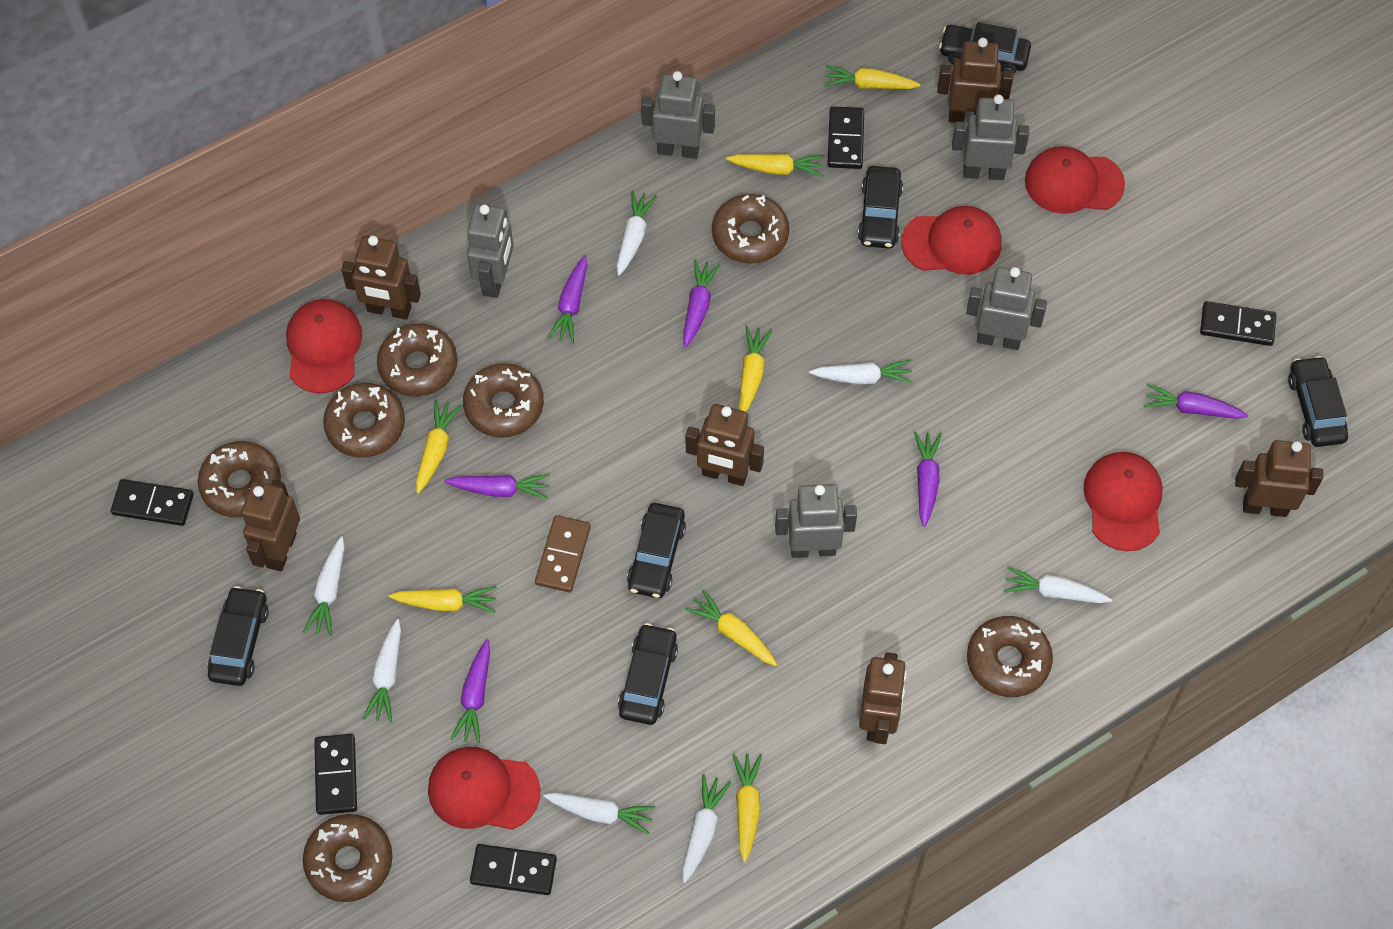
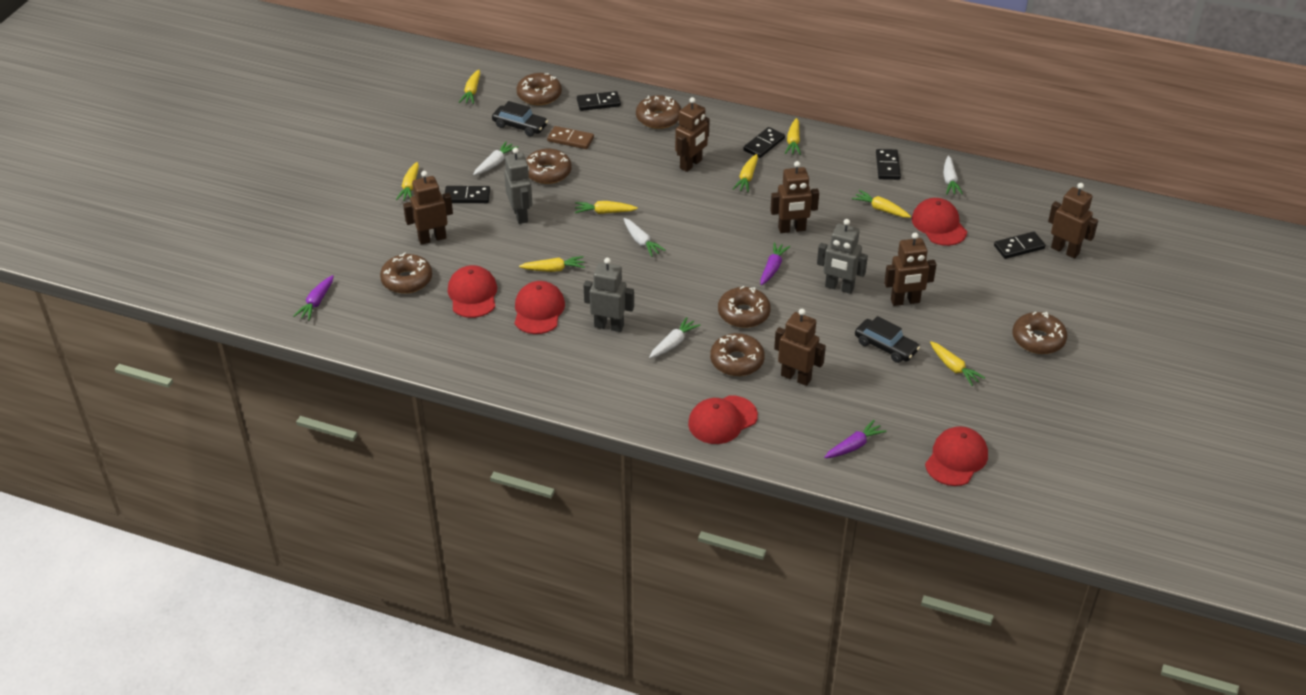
black car: [208,586,269,686] [618,623,678,725] [627,503,686,598] [858,166,903,249] [939,22,1031,73] [1288,356,1348,447] = 6 -> [492,101,548,136] [855,316,920,363] = 2
grey robot: [467,204,514,298] [641,71,715,159] [775,484,857,558] [952,94,1029,180] [966,267,1047,350] = 5 -> [504,148,533,224] [584,258,634,332] [817,219,868,294] = 3
purple carrot: [444,474,550,500] [451,639,490,743] [547,255,587,343] [683,260,720,348] [914,431,942,527] [1144,384,1248,419] = 6 -> [294,275,334,320] [760,242,790,285] [824,420,887,458] = 3
white carrot: [303,536,344,636] [363,619,401,722] [543,793,655,835] [617,191,657,276] [682,774,731,883] [809,360,912,385] [1004,567,1112,603] = 7 -> [473,141,518,175] [624,218,666,257] [649,317,701,358] [943,156,963,194] = 4
yellow carrot: [389,586,497,613] [416,400,461,494] [685,589,777,666] [726,154,824,177] [732,754,762,863] [738,326,772,412] [824,65,921,89] = 7 -> [396,162,419,201] [459,70,480,104] [519,256,585,272] [575,201,638,214] [733,154,758,192] [785,118,801,155] [852,190,911,218] [930,342,985,386] = 8

